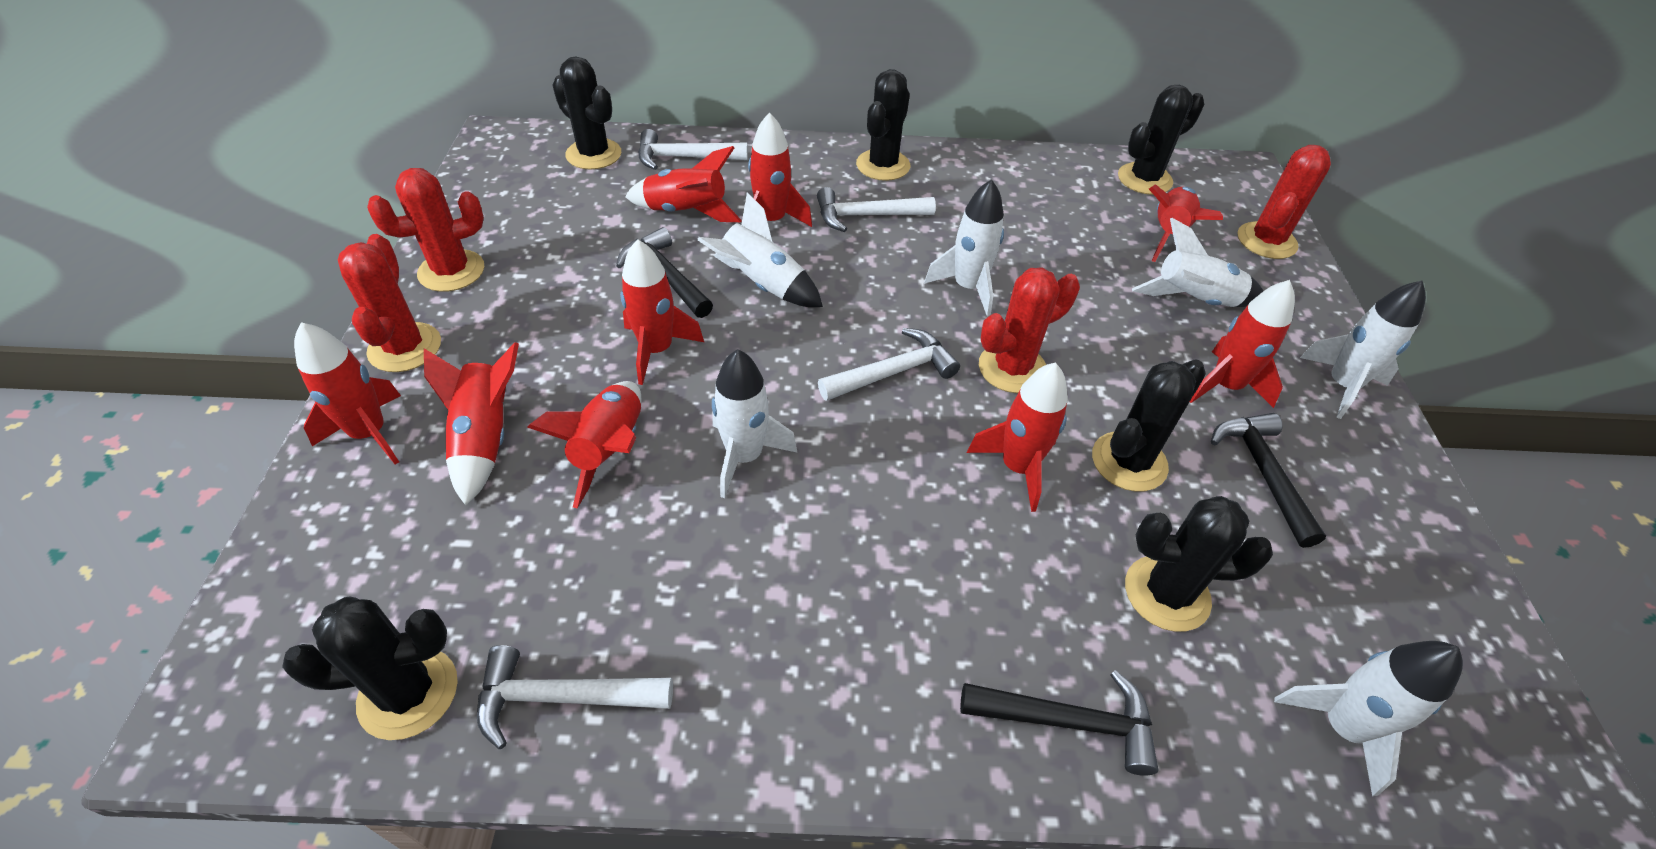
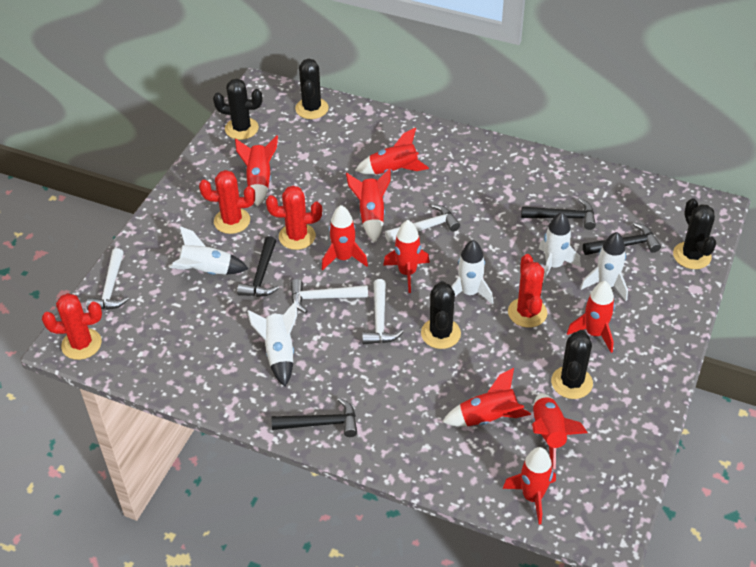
black cactus: [282,596,458,740] [553,56,621,170] [856,69,910,181] [1092,359,1206,492] [1118,85,1204,195] [1125,496,1273,632] = 6 -> [213,79,262,140] [295,59,329,119] [421,281,461,349] [551,330,593,399] [673,198,716,269] = 5
black hammer: [616,227,713,318] [960,670,1158,776] [1211,413,1326,548] = 3 -> [237,236,279,297] [272,398,357,437] [521,198,596,230] [583,222,661,255] = 4
white rocket: [697,192,823,307] [712,349,798,498] [924,179,1004,317] [1132,218,1263,307] [1274,641,1463,796] [1300,280,1426,419] = 6 -> [169,226,249,275] [247,301,297,387] [451,240,494,305] [539,212,580,282] [580,232,628,301] = 5

